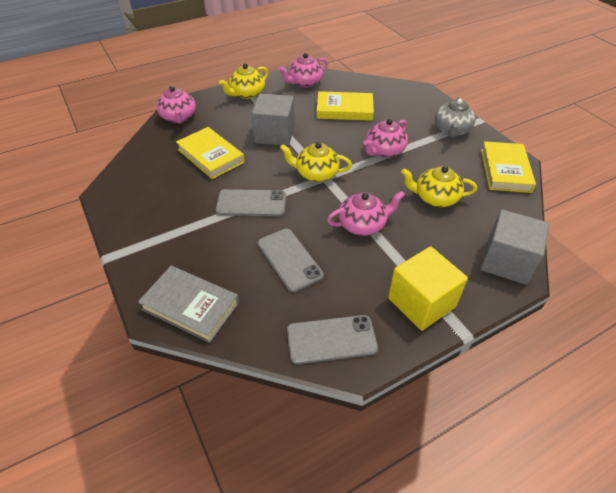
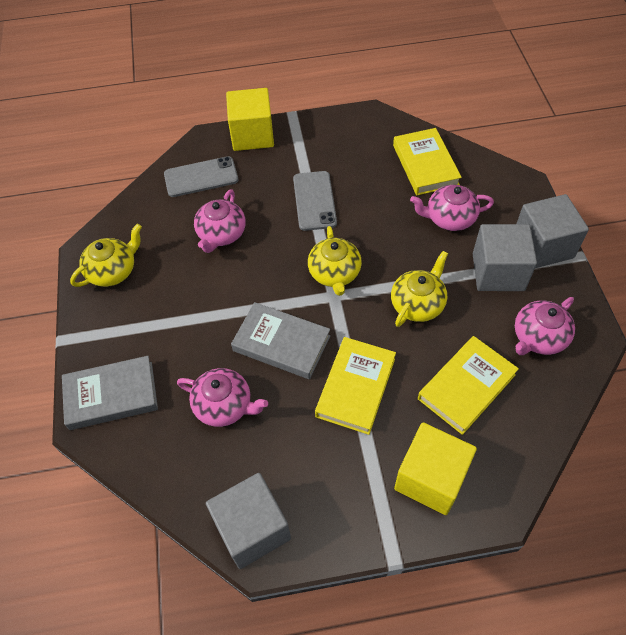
grey book: [138,266,239,343] = 1 -> [62,356,158,430] [231,302,330,379] = 2
grey cube: [251,93,295,146] [480,209,549,285] = 2 -> [206,473,291,569] [473,224,537,291] [516,194,589,268] = 3
grey phone: [216,189,286,216] [258,229,324,292] [287,315,378,364] = 3 -> [164,156,238,197] [293,171,337,231] = 2
grey teapot: [435,97,476,137] = 1 -> none = 0
yellow cube: [388,246,468,331] = 1 -> [226,88,274,151] [394,422,477,515] = 2

